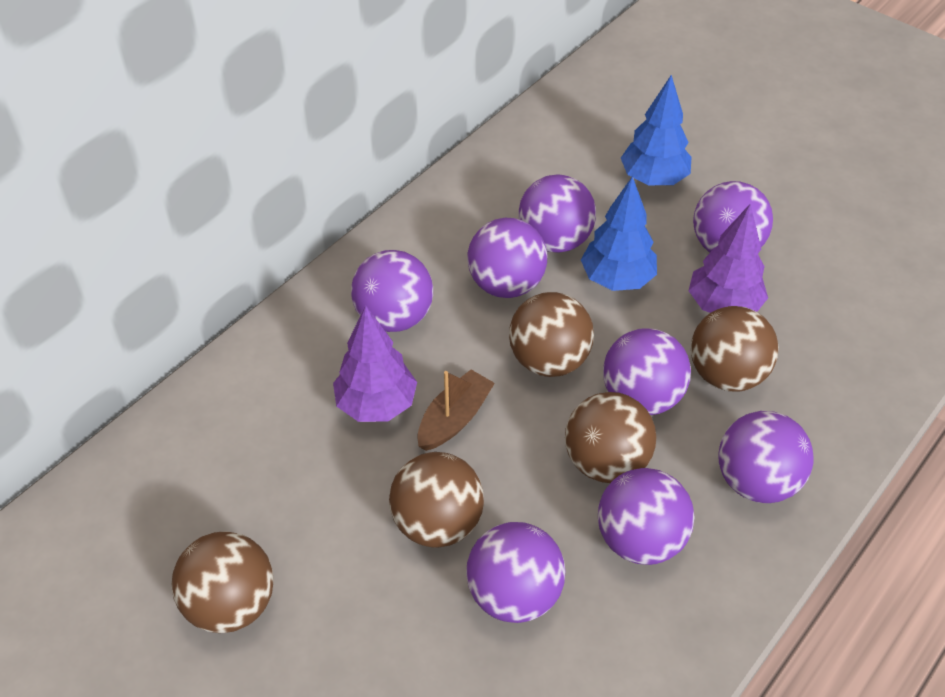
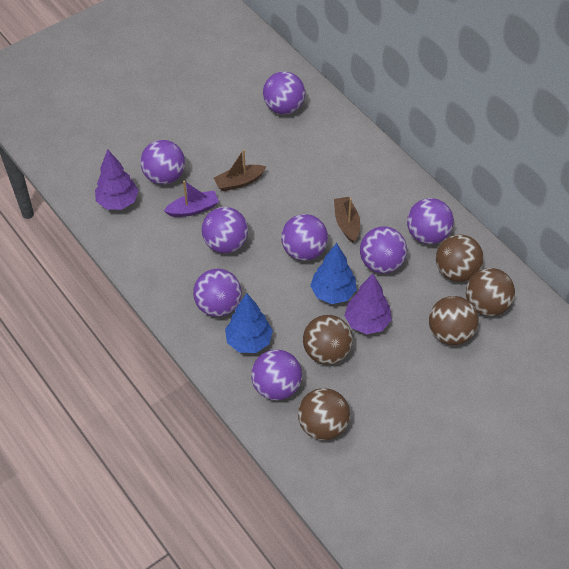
brown boat: [418,370,495,451] = 1 -> [214,150,266,191] [334,197,360,243] = 2
purple boat: none = 0 -> [164,181,219,217] = 1

